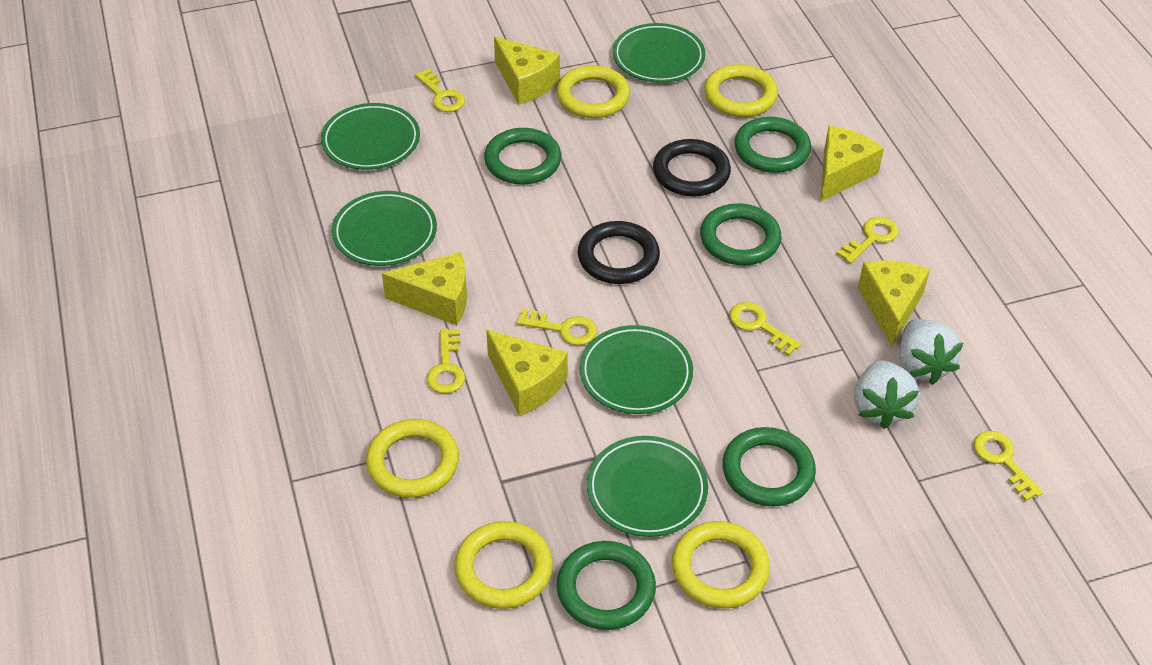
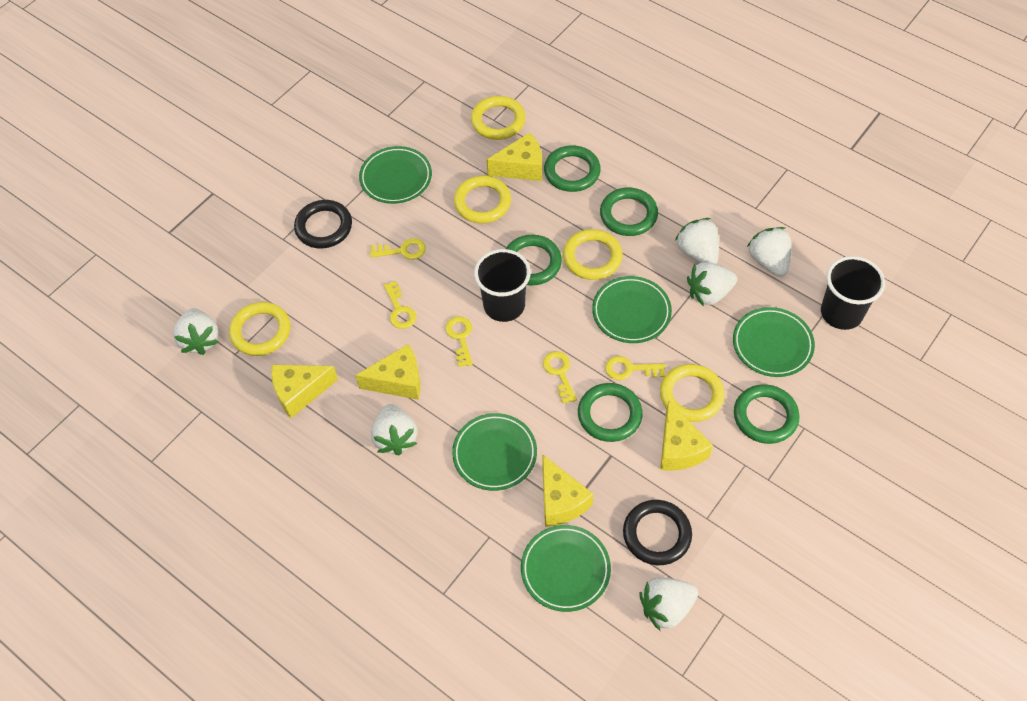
black cup: none = 0 -> [474,249,531,322] [821,256,885,330] = 2
white strawberry: [854,360,919,429] [899,319,963,385] = 2 -> [173,308,219,355] [371,404,417,455] [639,578,698,631] [675,218,719,264] [687,262,737,306] [747,227,791,277] = 6
yellow key: [415,69,465,112] [427,328,465,394] [516,309,597,346] [729,302,802,356] [837,217,899,264] [974,431,1043,501] = 6 -> [370,238,426,260] [384,281,416,329] [445,316,473,367] [543,351,577,404] [605,356,665,380] = 5

